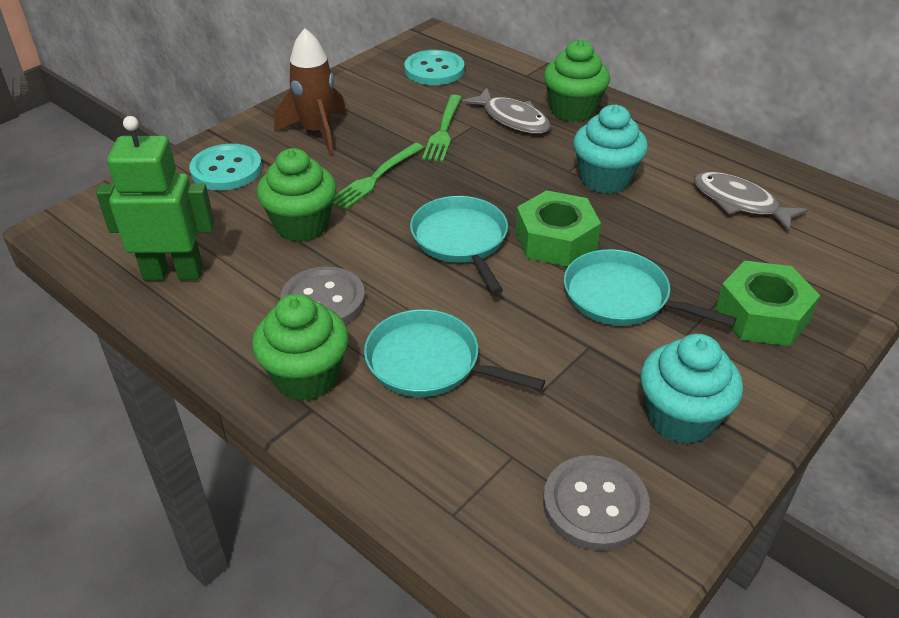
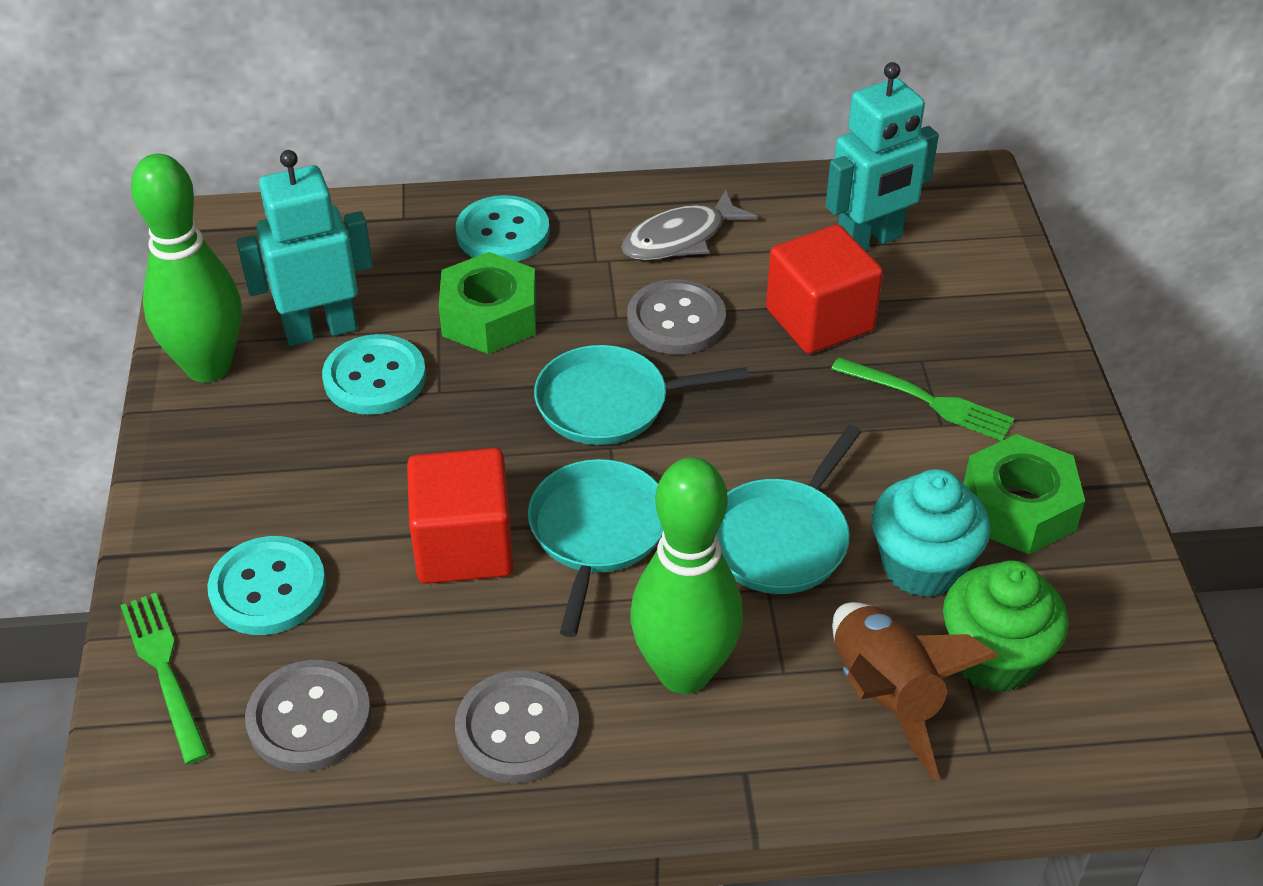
green bowling pin: none = 0 -> [131,154,242,382] [630,457,743,694] = 2
green cupcake: [252,294,348,401] [257,148,336,242] [544,39,610,122] = 3 -> [943,560,1068,692] = 1
green robot: [96,116,215,280] = 1 -> none = 0
grey button: [280,266,365,325] [543,455,650,551] = 2 -> [245,660,371,771] [455,670,579,783] [627,279,726,354] = 3
grey fish: [462,88,551,134] [693,172,808,232] = 2 -> [621,190,757,261] = 1
red cube: none = 0 -> [407,448,514,584] [766,225,883,354] = 2
turquoise button: [189,144,262,190] [404,50,464,85] = 2 -> [207,536,326,635] [322,334,426,415] [456,195,550,262] = 3
turquoise cupcake: [573,105,648,194] [641,334,743,445] = 2 -> [872,469,991,597] = 1
turquoise robot: none = 0 -> [236,150,373,346] [825,62,939,251] = 2

